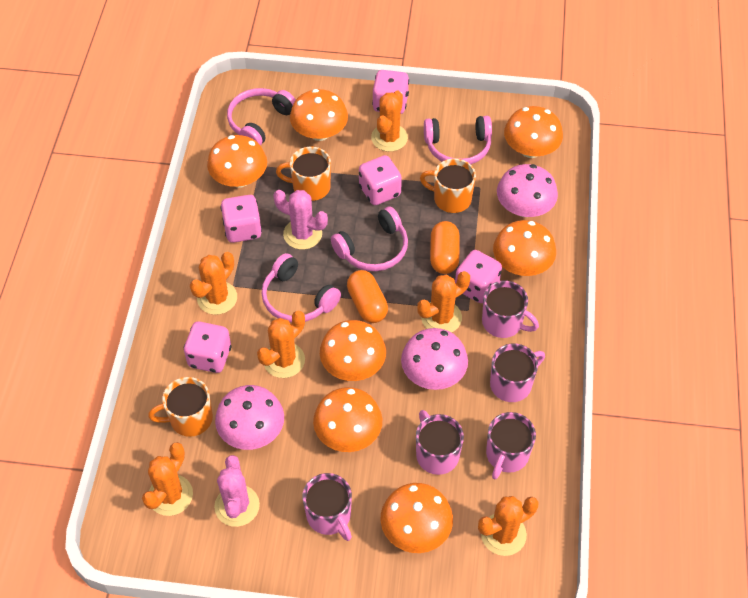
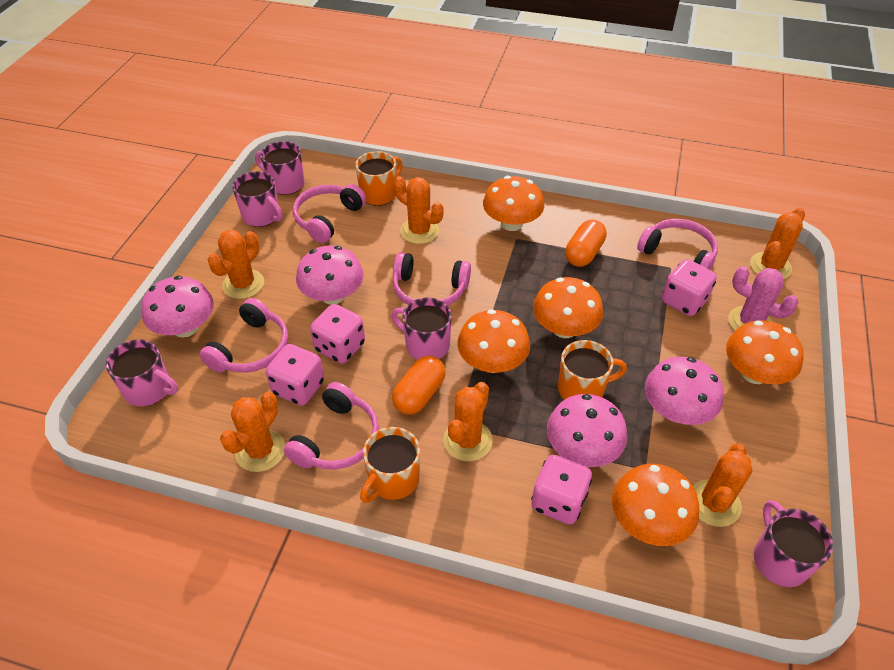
orange mushroom: [207,135,267,188] [290,89,348,141] [313,387,382,452] [320,320,386,381] [381,483,453,553] [493,220,556,276] [504,106,563,158] = 7 -> [457,309,530,373] [483,176,544,231] [533,277,603,338] [612,464,699,546] [726,320,804,384] = 5
pink cactus: [214,455,260,527] [273,190,328,250] = 2 -> [728,266,798,331] = 1
pink dice: [184,321,231,373] [220,195,262,243] [359,155,402,205] [372,70,409,114] [455,250,502,303] = 5 -> [266,344,324,405] [310,304,365,364] [531,455,592,525] [662,259,717,316] = 4
pink headphones: [227,88,296,146] [261,253,341,323] [331,207,408,271] [424,116,492,164] = 4 -> [200,298,288,373] [284,382,379,470] [293,184,366,243] [393,252,471,306] [637,219,718,270] = 5
pink mushroom: [215,385,284,450] [401,328,468,390] [497,164,558,217] = 3 -> [141,276,214,338] [296,245,364,305] [547,394,627,467] [645,357,723,425] = 4

